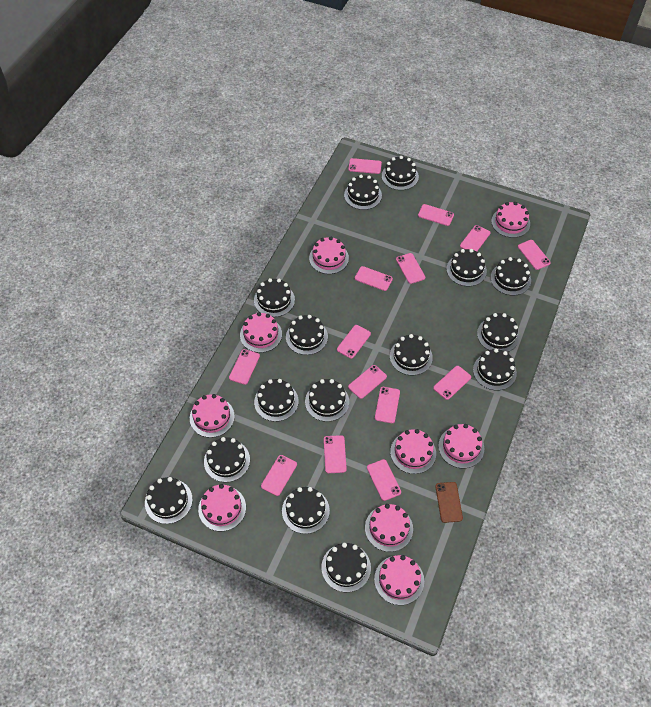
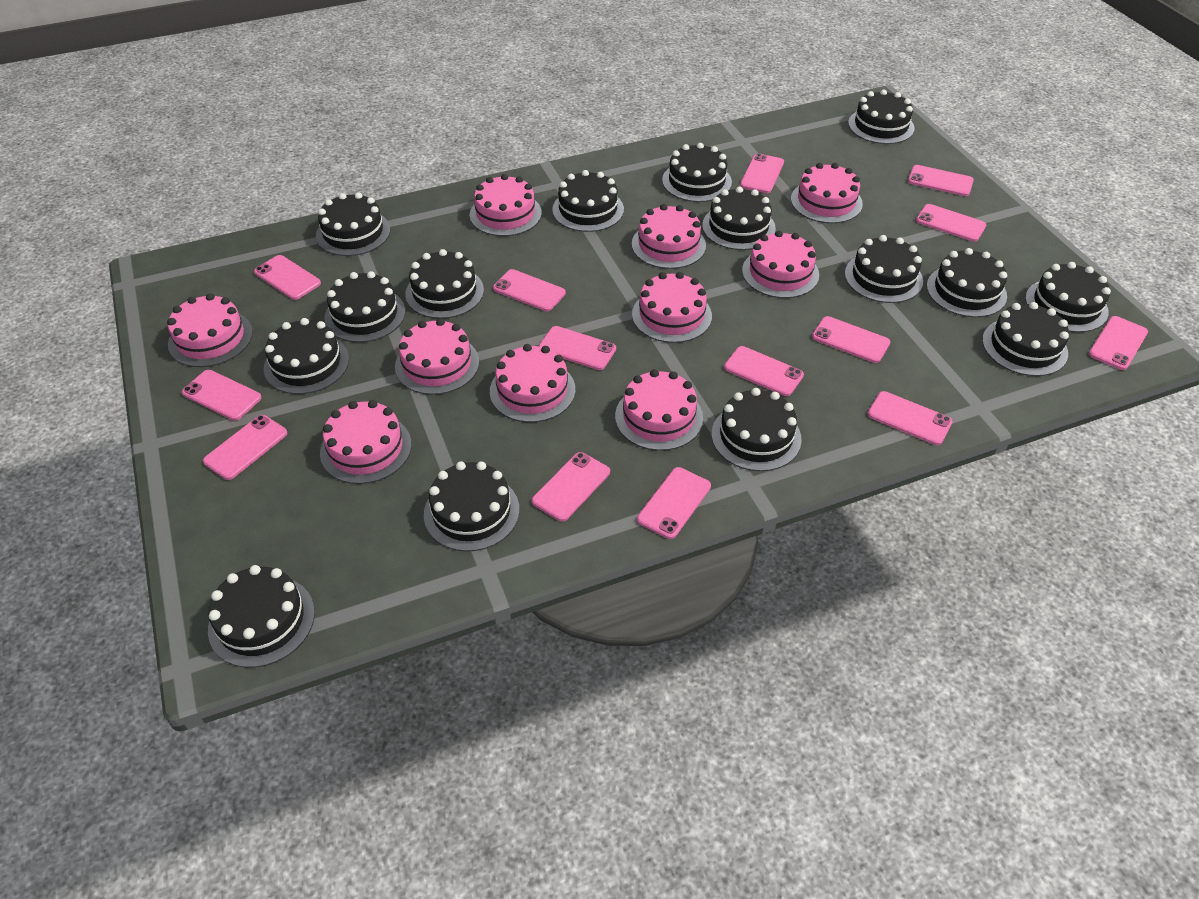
brown phone: [435,482,463,523] = 1 -> none = 0
pink cake: [190,394,235,438] [198,484,246,531] [240,312,282,353] [309,237,349,274] [365,504,413,552] [374,555,424,605] [390,429,436,474] [438,424,484,468] [491,202,530,238] = 9 -> [167,293,253,367] [320,400,412,484] [395,318,479,395] [470,174,542,236] [490,344,575,422] [615,369,703,451] [632,204,706,269] [632,272,712,343] [742,231,819,298] [791,163,863,223] = 10

